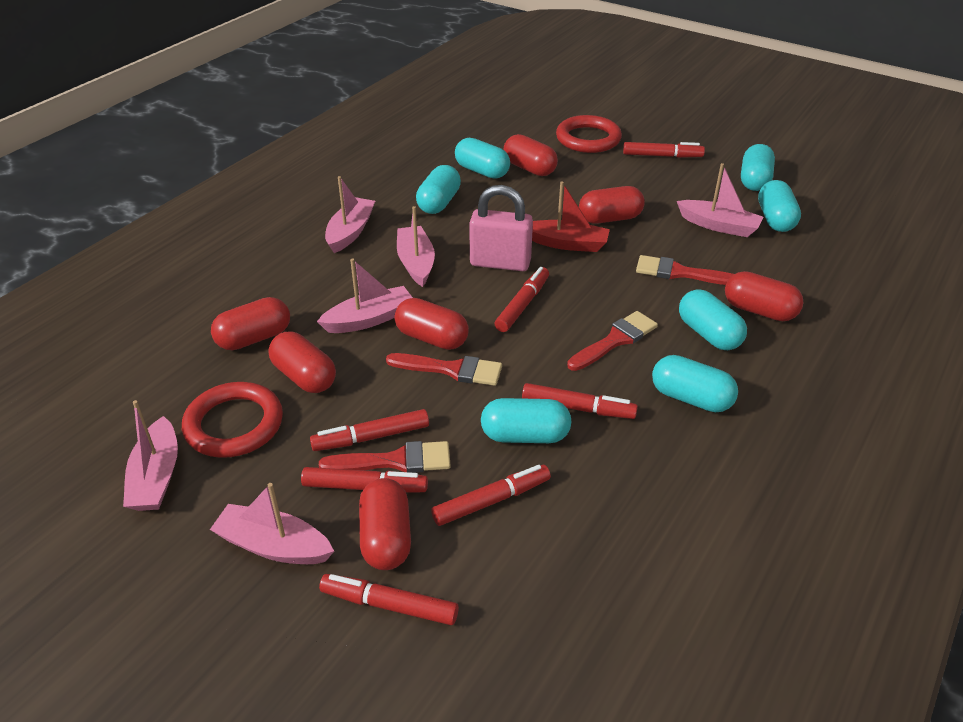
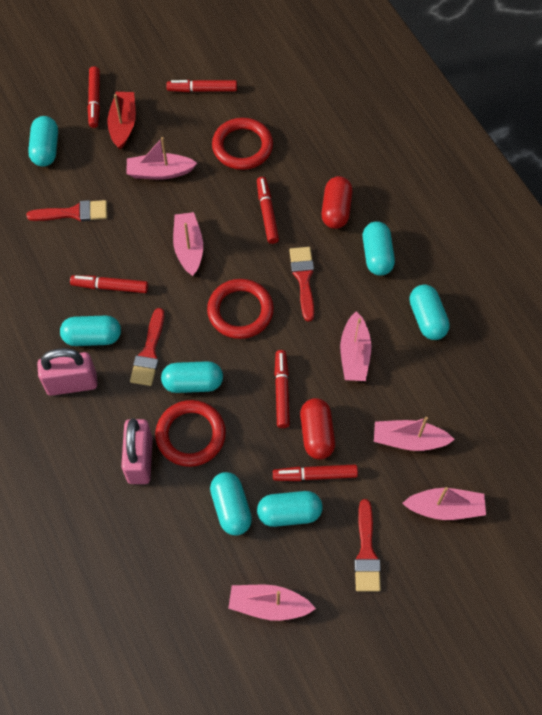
pink padlock: [469,185,533,271] = 1 -> [37,348,98,396] [121,419,153,484] = 2
red capsule: [211,297,290,350] [269,332,336,393] [359,478,411,570] [394,298,469,350] [504,134,558,176] [579,186,645,224] [725,271,804,321] = 7 -> [300,398,335,460] [322,176,352,229] = 2
red marker: [301,467,428,493] [310,409,429,451] [319,574,459,625] [431,465,551,526] [494,267,549,332] [522,383,638,419] [623,142,705,158] = 7 -> [70,275,148,293] [87,66,100,128] [166,80,237,92] [257,177,279,244] [273,464,358,481] [274,350,290,428] = 6
red ring: [182,382,283,458] [556,115,622,153] = 2 -> [155,400,226,467] [207,279,274,339] [212,118,273,170] = 3

